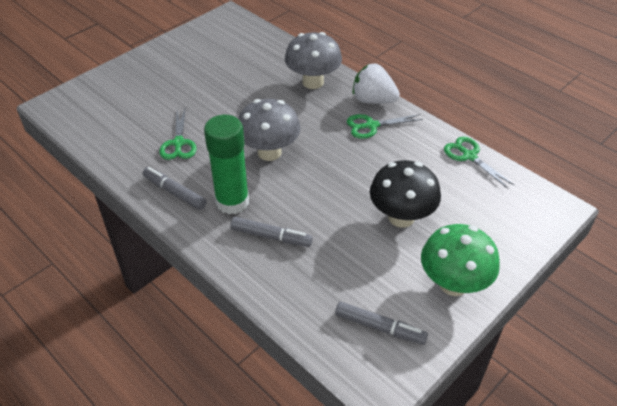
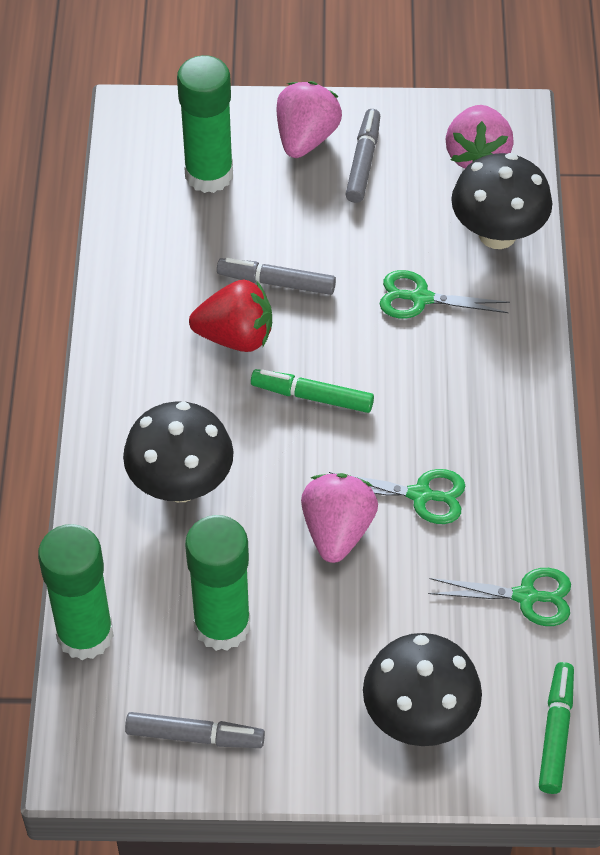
black mushroom: [370,160,441,228] = 1 -> [123,401,234,502] [363,633,482,746] [451,153,552,249] = 3
green glue stick: [204,115,249,214] = 1 -> [38,524,114,660] [177,55,233,193] [185,515,250,651] = 3
green marker: none = 0 -> [251,369,374,413] [539,662,574,794] = 2
green mushroom: [421,224,500,296] = 1 -> none = 0
grey mushroom: [238,99,301,161] [285,32,342,89] = 2 -> none = 0
pink strawberry: none = 0 -> [276,81,342,158] [301,473,378,563] [446,105,513,168] = 3
red strawberry: none = 0 -> [189,280,272,352] = 1
white strawberry: [353,63,400,104] = 1 -> none = 0

